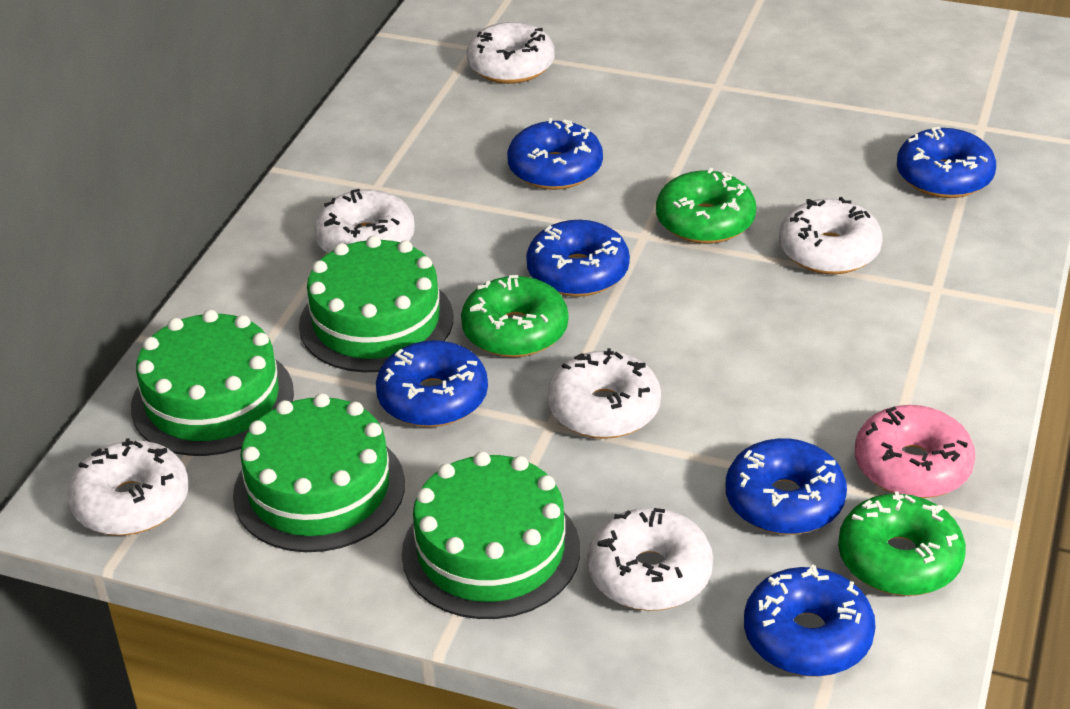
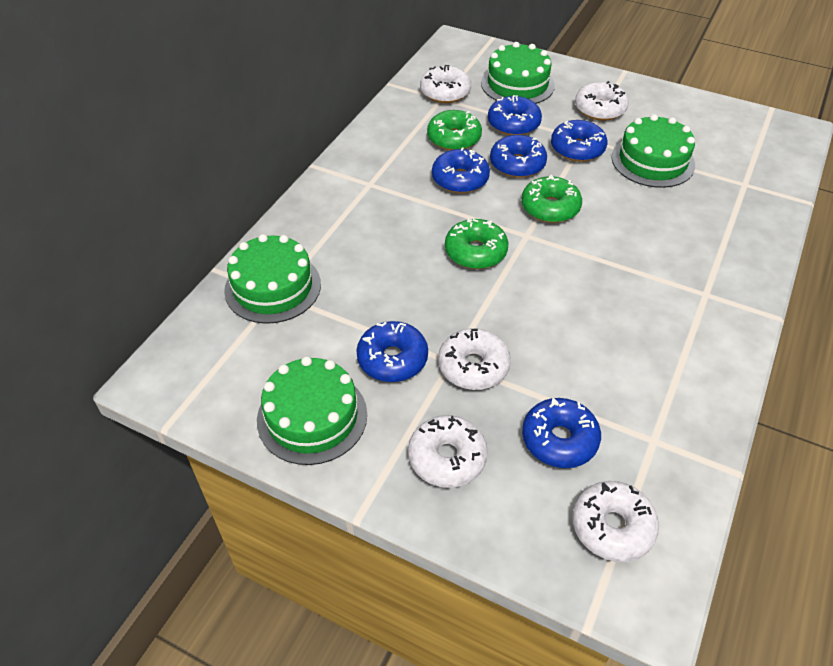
pink donut: [855,405,975,498] = 1 -> none = 0
white donut: [67,438,189,536] [314,189,415,253] [467,22,555,84] [548,348,661,439] [588,508,713,611] [779,197,883,274] = 6 -> [408,415,488,488] [420,65,471,103] [438,328,511,390] [572,481,659,562] [575,81,629,121] = 5

